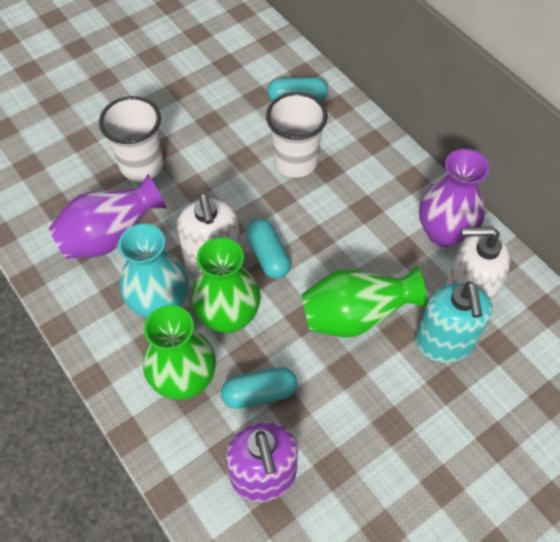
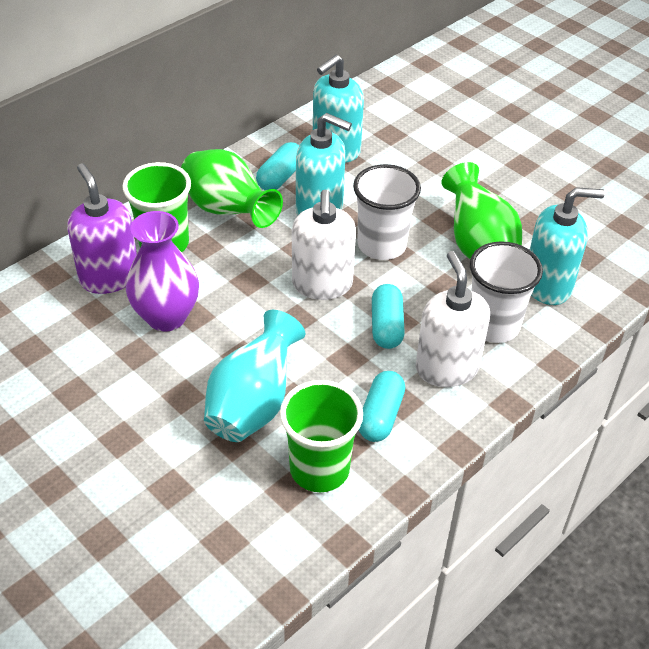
green cup: none = 0 -> [122,162,191,252] [280,380,363,492] = 2
green vase: [143,305,216,400] [191,238,261,333] [302,266,428,338] = 3 -> [181,149,283,228] [441,162,522,259] = 2
purple vase: [49,174,167,259] [419,149,489,247] = 2 -> [126,211,199,332] = 1
turquoise soap dispenser: [415,281,493,363] = 1 -> [296,113,352,215] [313,55,364,163] [530,187,605,305] = 3

